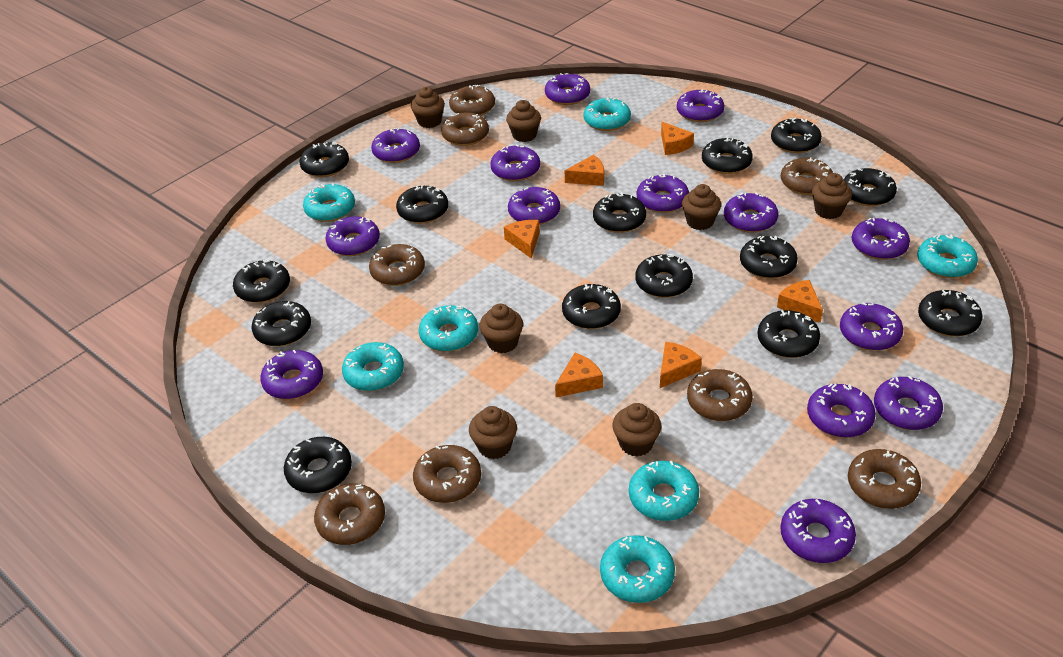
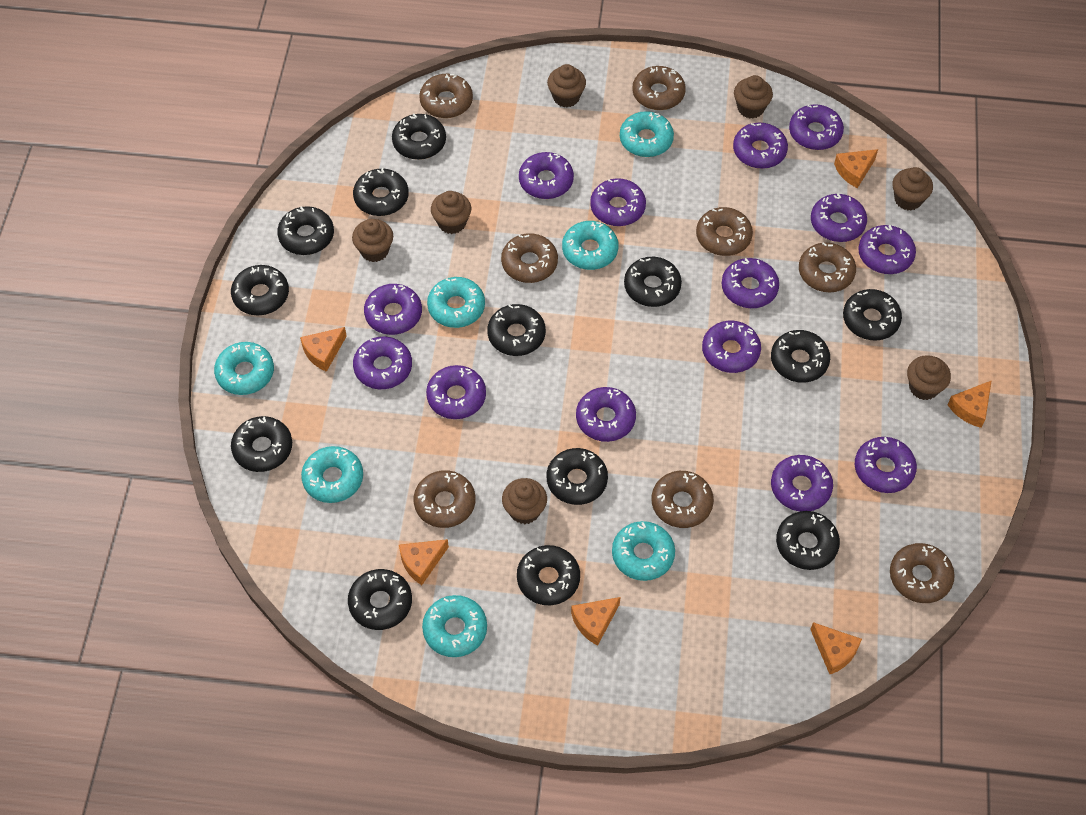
black donut: [233,259,290,303] [251,301,311,346] [284,437,352,493] [300,142,349,177] [396,186,448,224] [562,284,621,329] [593,192,646,233] [635,254,693,298] [702,138,753,174] [740,236,798,279] [757,310,820,358] [771,118,822,153] [844,168,897,206] [918,290,983,337] = 14 -> [231,265,289,315] [231,416,292,472] [277,206,334,255] [348,569,412,630] [353,168,409,216] [392,114,446,160] [487,304,546,356] [517,545,580,605] [547,448,608,505] [624,257,682,307] [771,330,830,383] [776,511,840,570] [843,289,902,341] = 13

